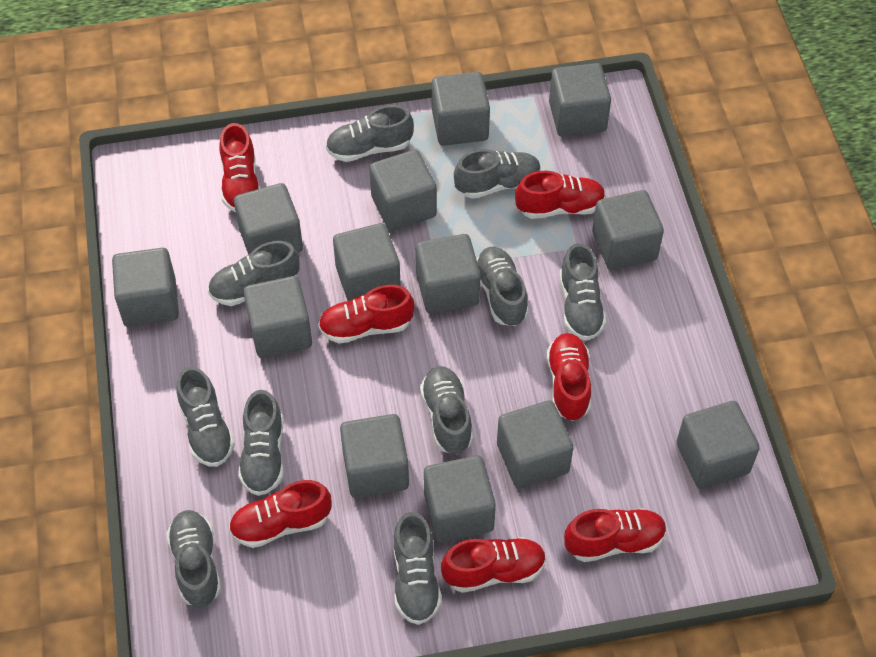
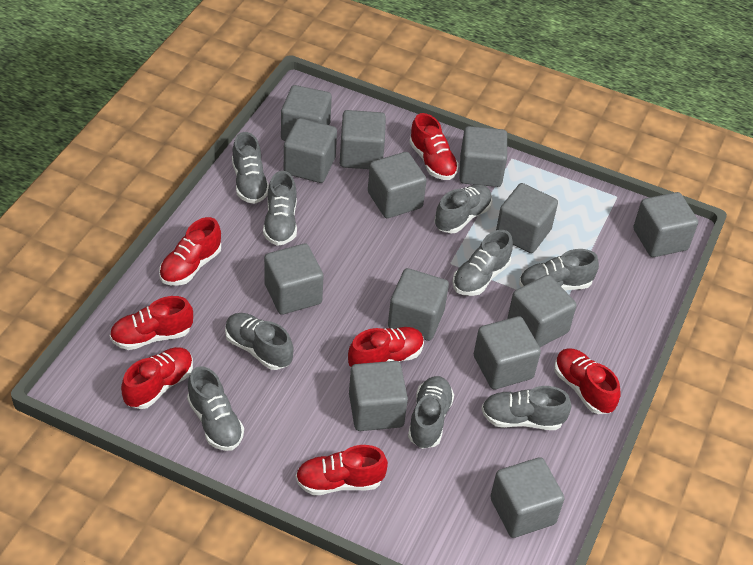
grey shoe: [166,510,221,607] [176,366,235,467] [208,241,300,306] [238,390,284,496] [326,105,414,162] [393,512,442,625] [420,366,473,454] [454,149,541,199] [476,247,529,326] [560,243,606,341] = 10 -> [187,366,244,451] [225,313,294,370] [232,132,269,204] [263,171,297,246] [408,376,454,449] [434,184,492,233] [452,230,513,296] [481,386,571,430] [519,249,599,290] = 9

